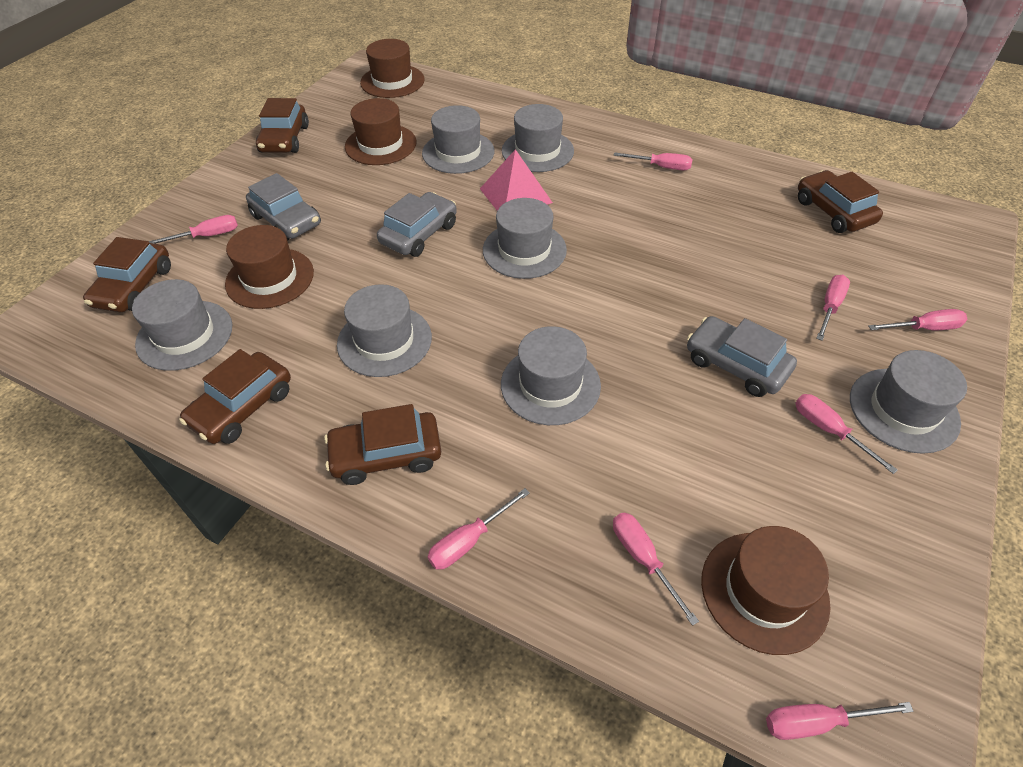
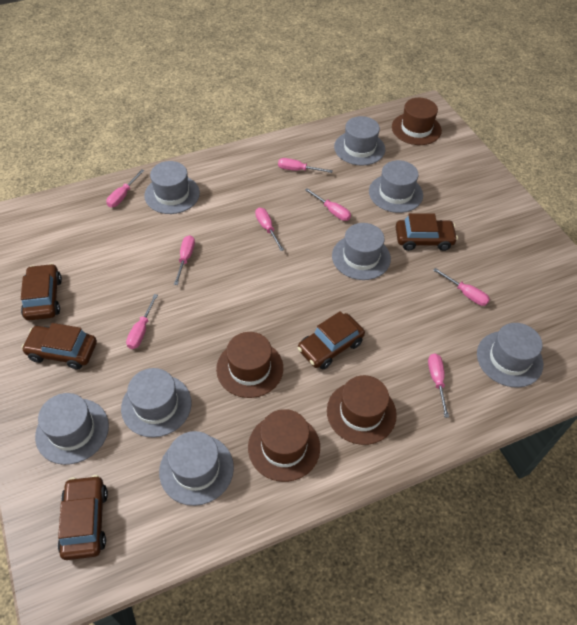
grey car: [246,173,321,241] [377,192,457,257] [687,316,797,397] = 3 -> none = 0
grey hat: [132,279,232,371] [337,284,432,377] [422,105,495,174] [483,198,567,279] [501,326,601,425] [502,104,574,172] [850,350,967,454] = 7 -> [35,393,109,465] [121,368,192,438] [144,161,200,214] [159,431,234,506] [332,223,391,280] [334,116,385,166] [369,160,423,213] [477,323,543,388] = 8
pink pyramid: [480,149,553,211] = 1 -> none = 0

